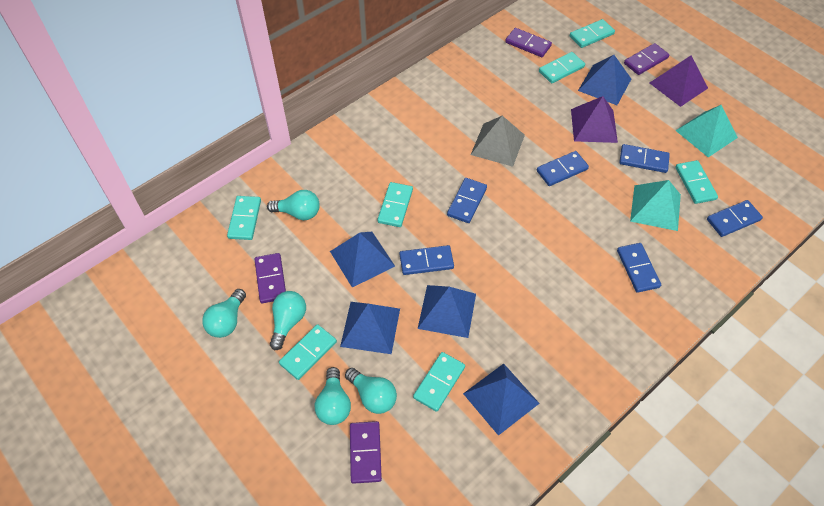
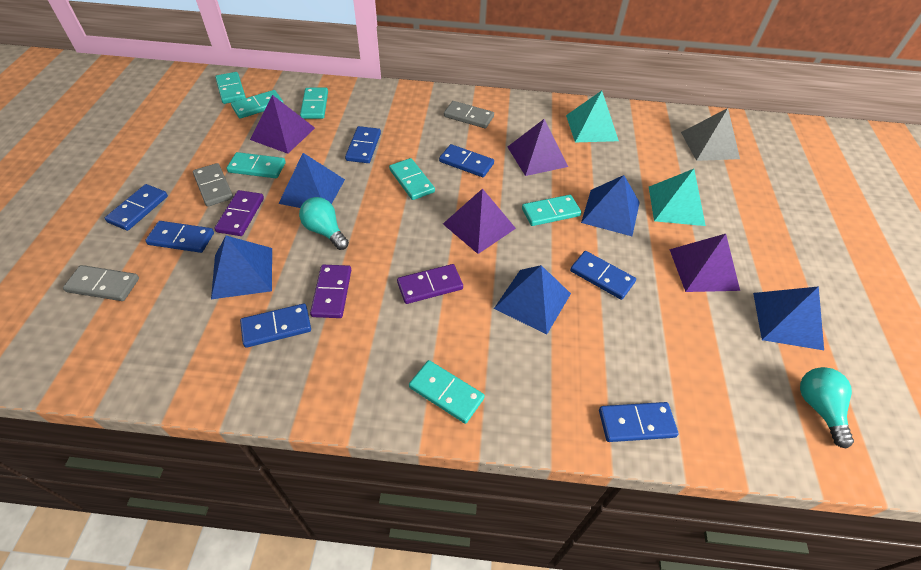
blue domino: [399,245,454,275] [447,178,487,223] [537,151,589,186] [617,243,661,293] [619,144,670,173] [707,200,763,237] = 6 -> [105,184,168,231] [145,221,214,253] [240,303,311,348] [345,126,381,163] [439,144,494,177] [570,251,636,300] [599,402,679,442] = 7
grey domino: none = 0 -> [63,265,139,301] [193,163,233,207] [444,101,494,129] = 3
purple domino: [254,253,286,303] [350,421,382,484] [505,28,552,57] [624,43,669,75] = 4 -> [214,190,264,236] [310,265,351,318] [397,264,463,304] = 3
purple pyramid: [571,96,618,143] [650,56,708,107] = 2 -> [250,95,315,154] [443,188,516,254] [508,119,568,176] [669,234,740,292] = 4
turquoise light bulb: [202,289,246,338] [267,190,320,220] [270,291,306,350] [315,367,351,425] [345,368,397,414] = 5 -> [299,197,349,250] [800,367,854,449] = 2

